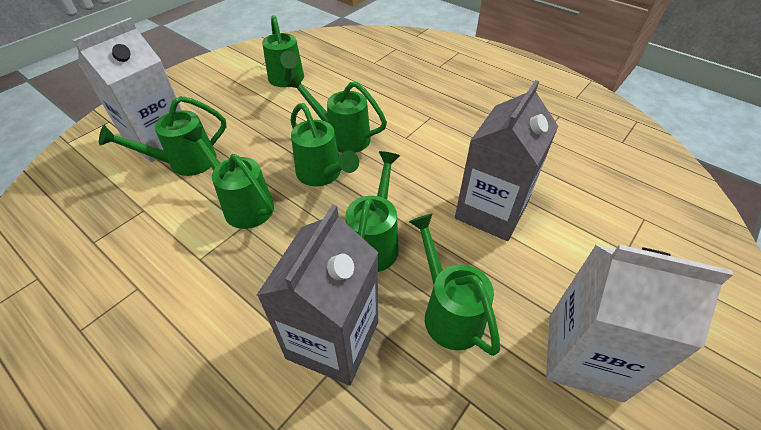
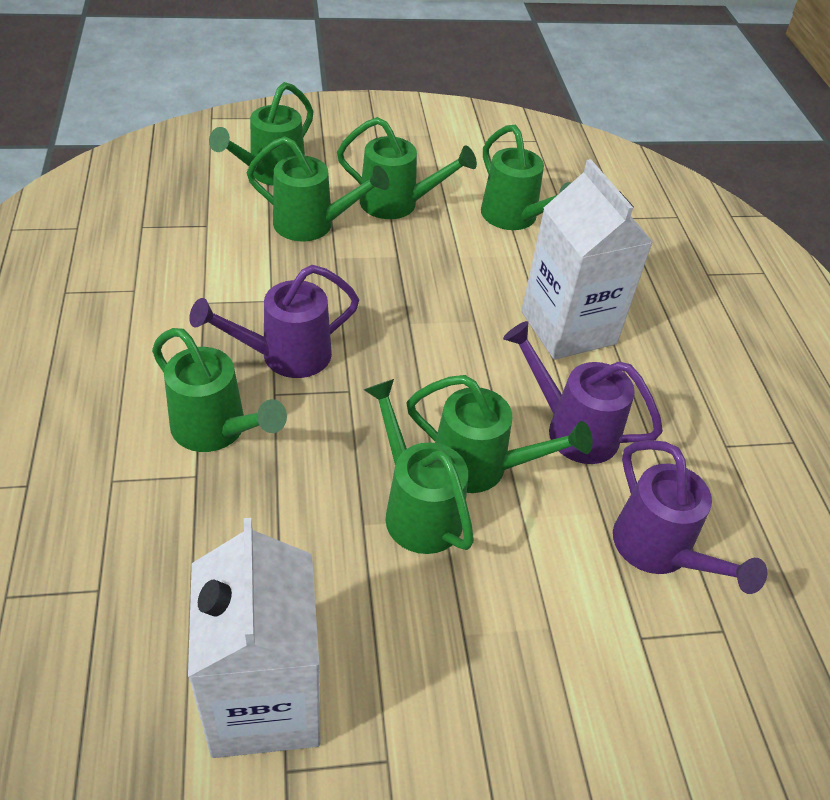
grey carton: [257,204,378,385] [455,80,558,241] = 2 -> none = 0
purple watering can: none = 0 -> [189,265,359,378] [503,321,663,464] [613,440,767,594] = 3

